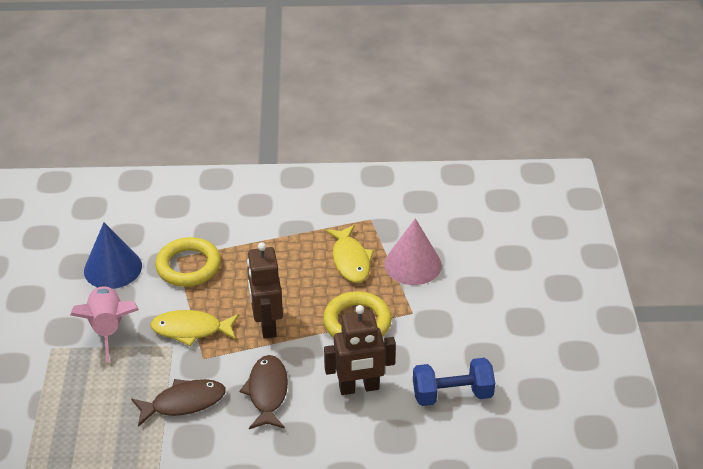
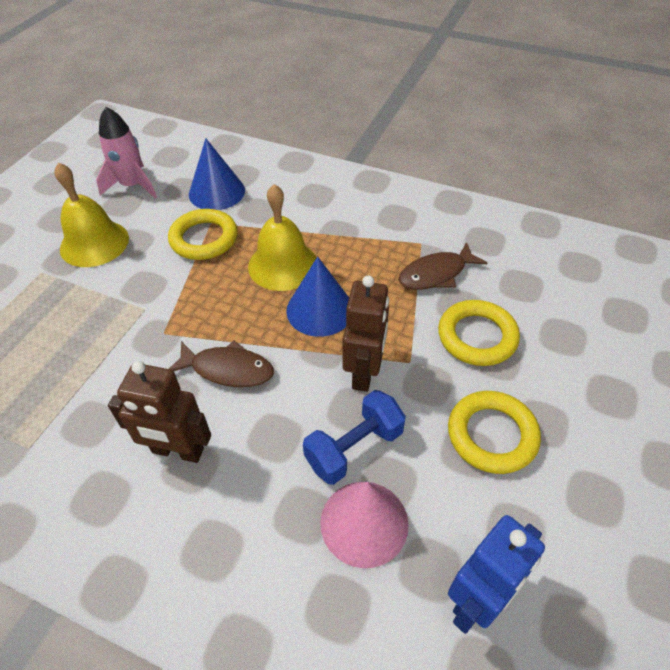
blue cone: [84,222,142,289] = 1 -> [189,138,245,210] [286,257,349,337] = 2
blue robot: none = 0 -> [448,515,545,634] = 1
yellow bell: none = 0 -> [54,162,129,267] [248,184,317,291] = 2
yellow fish: [150,310,239,346] [325,225,374,283] = 2 -> none = 0
yellow ring: [155,237,221,287] [323,291,392,338] = 2 -> [168,209,238,260] [438,300,520,366] [448,391,541,474] = 3

